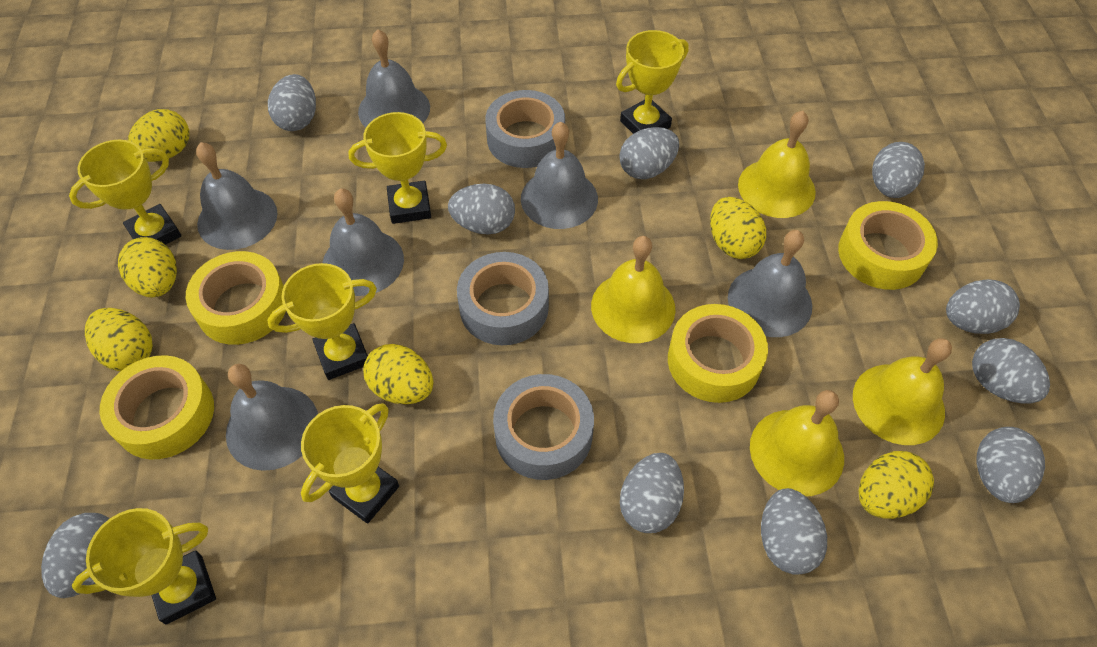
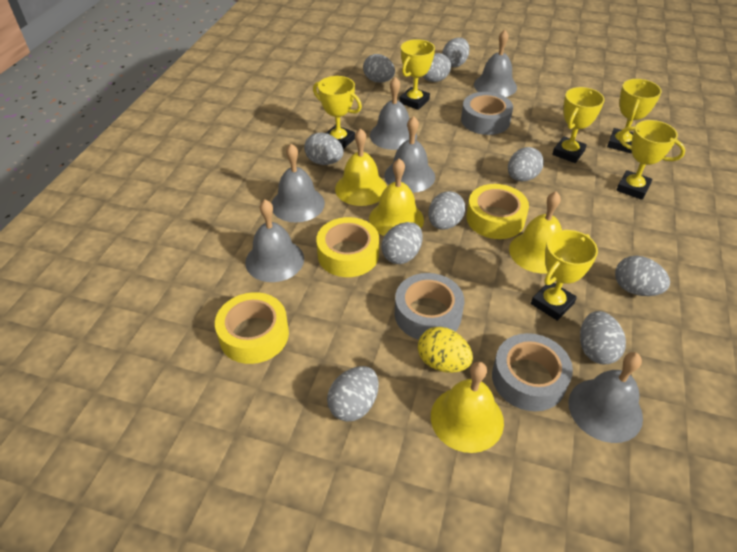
yellow egg: [85,308,153,371] [118,237,177,297] [128,109,189,162] [363,344,433,404] [710,197,766,259] [859,451,934,519] = 6 -> [418,327,473,373] = 1
yellow tape: [100,355,214,460] [186,251,286,345] [668,304,768,403] [838,201,938,290] = 4 -> [215,292,289,364] [316,217,379,277] [467,184,529,239] = 3

